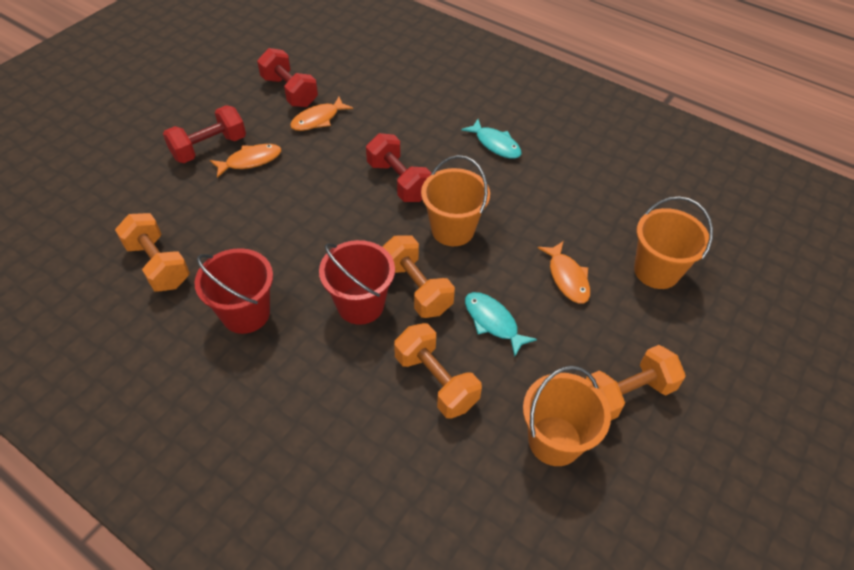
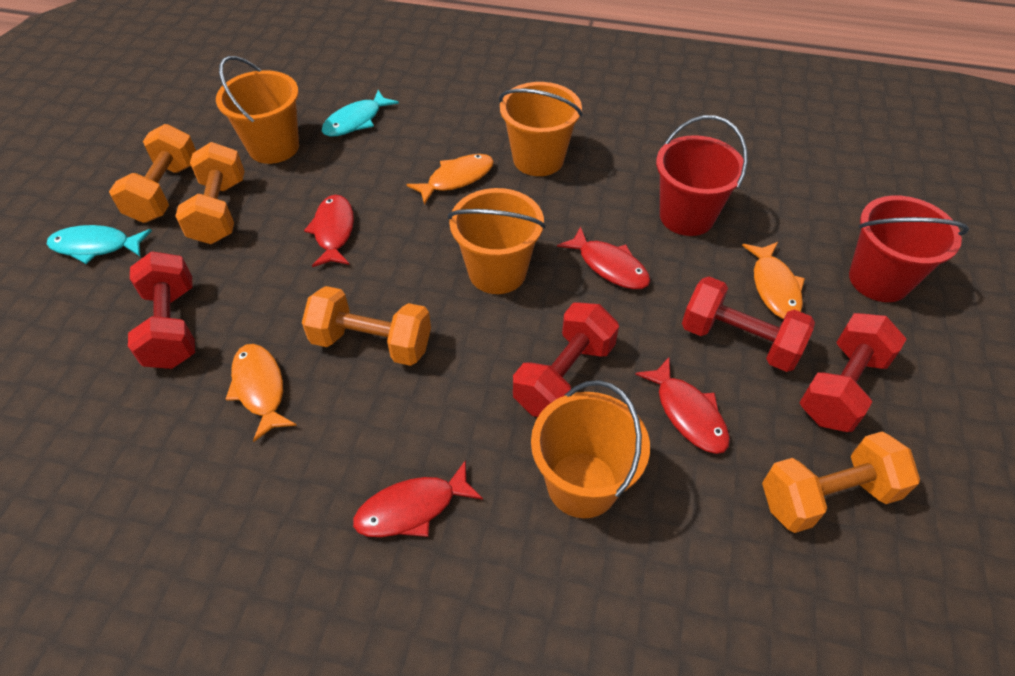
orange bucket: [421,155,490,246] [523,366,611,466] [634,197,713,289] = 3 -> [216,56,299,164] [448,188,546,294] [499,82,583,176] [531,380,650,518] = 4
red dumbbell: [163,105,246,163] [257,48,318,107] [366,133,431,202] = 3 -> [128,251,195,369] [513,303,619,417] [682,277,815,372] [799,313,906,432] = 4
red fish: none = 0 -> [304,195,354,267] [353,460,483,537] [557,226,650,289] [635,357,730,454] = 4

